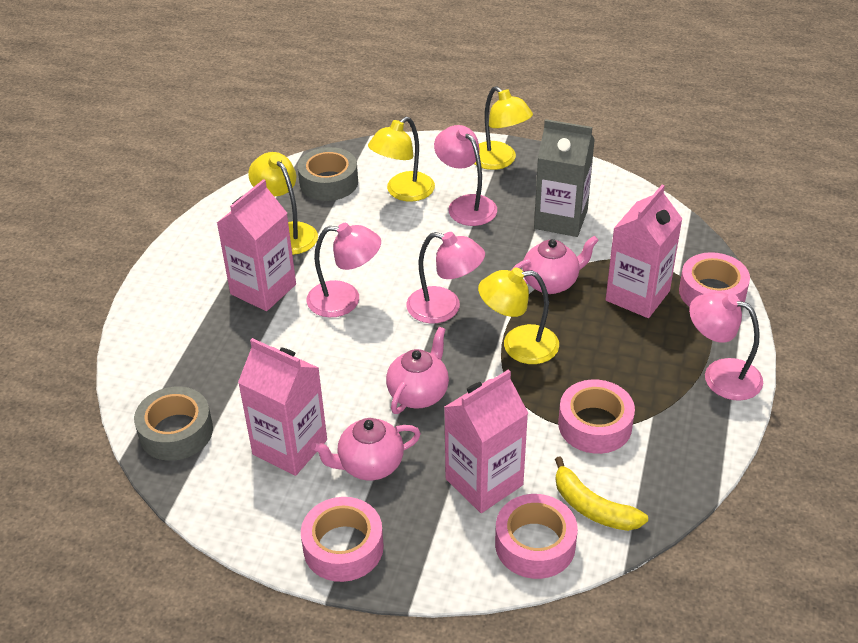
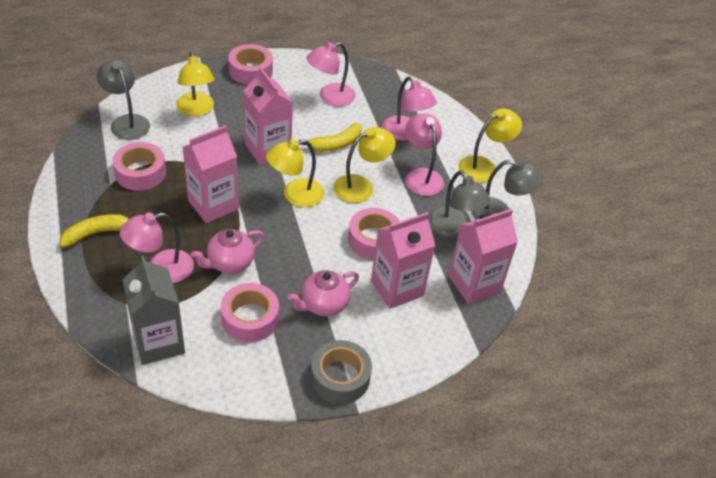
grey lamp: none = 0 -> [97,59,150,140] [428,171,491,237] [471,159,543,220] = 3
grey tape: [134,387,213,461] [298,147,358,201] = 2 -> [311,340,372,404] = 1
pink teapot: [311,418,421,480] [386,327,449,414] [511,236,599,294] = 3 -> [191,229,264,273] [288,270,359,316] = 2
yellow banana: [555,456,648,531] = 1 -> [60,214,129,247] [299,123,362,152] = 2

